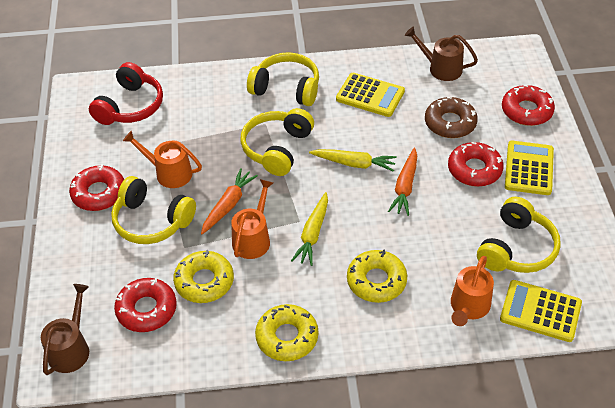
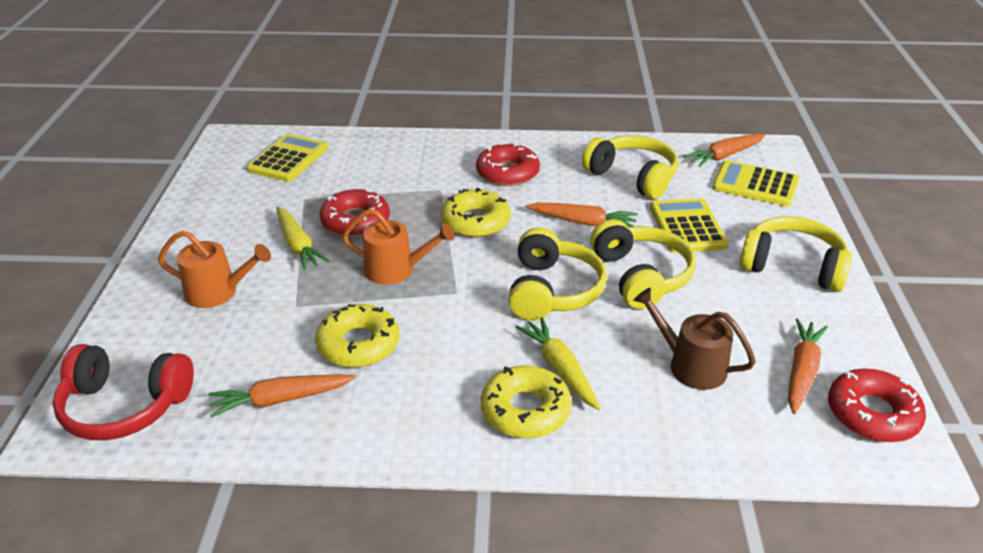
brown donut: [425,97,478,138] = 1 -> none = 0
brown watering can: [41,284,89,375] [405,27,478,81] = 2 -> [633,288,756,390] = 1
orange carrot: [201,168,258,234] [388,148,417,216] = 2 -> [209,374,356,418] [525,203,638,227] [684,134,766,167] [788,319,828,414] = 4
orange watering can: [123,131,202,188] [231,179,273,259] [451,256,494,326] = 3 -> [158,230,271,308] [342,209,455,285] = 2
red donut: [69,164,124,211] [114,278,177,332] [448,142,504,187] [502,85,555,126] = 4 -> [320,189,390,237] [476,142,540,186] [828,369,926,442] = 3

